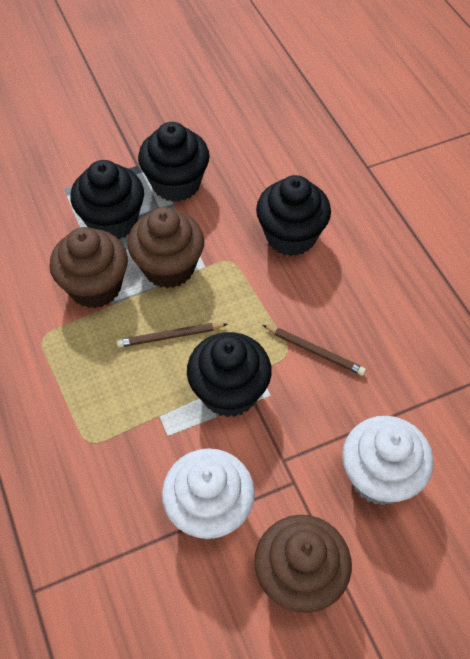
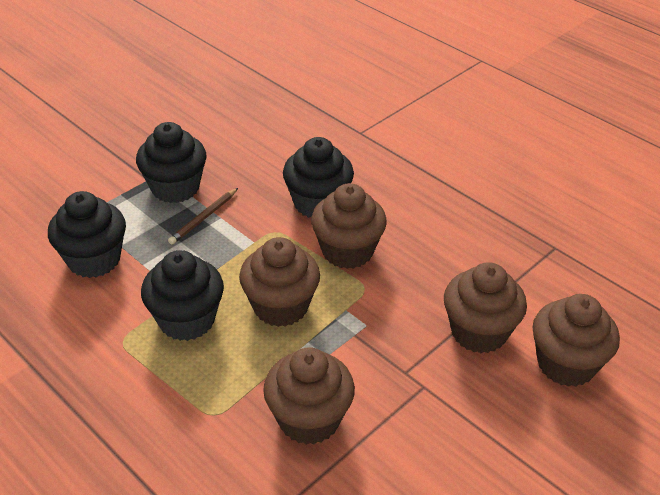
brown cupcake: [49,227,128,308] [128,207,204,288] [254,515,352,613] = 3 -> [239,237,320,327] [263,347,355,445] [311,183,387,269] [444,262,527,353] [533,294,620,387] = 5
brown pencil: [116,323,227,348] [263,325,366,376] = 2 -> [168,188,238,244] = 1
white cupcake: [162,448,255,540] [342,416,433,505] = 2 -> none = 0

